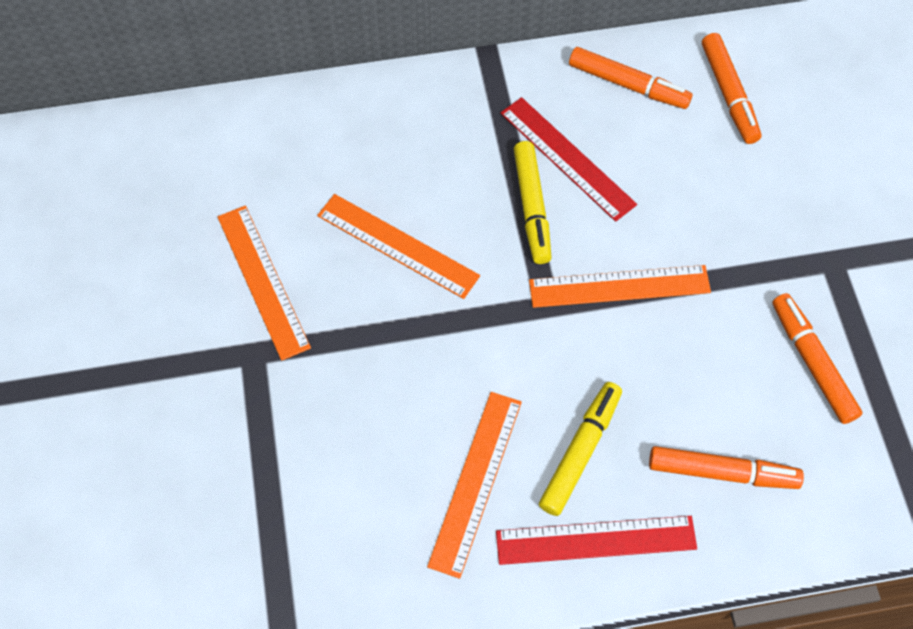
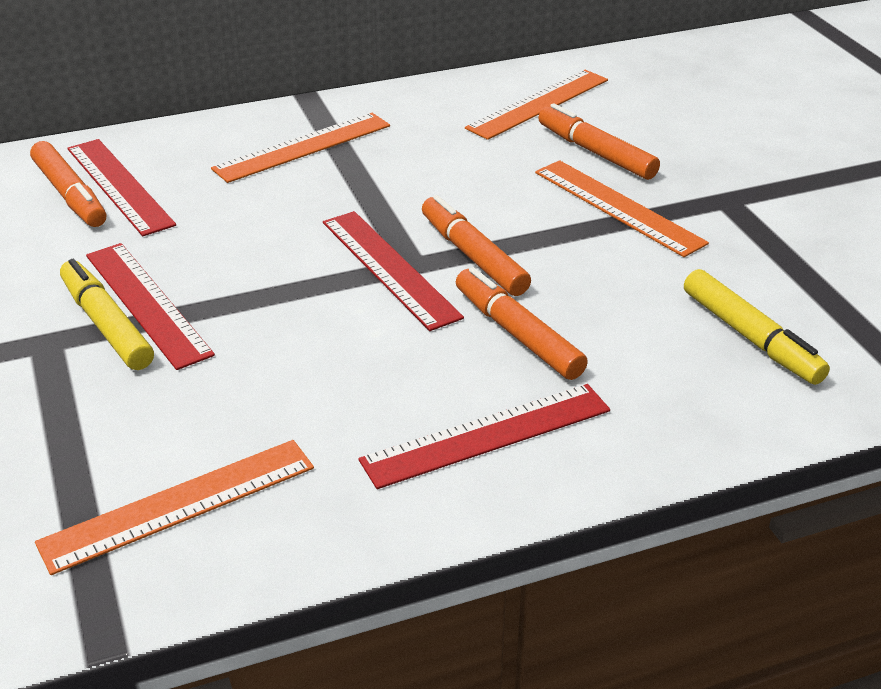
red ruler: [496,516,697,565] [500,97,637,222] = 2 -> [67,139,176,236] [86,243,215,370] [323,211,464,331] [358,384,610,489] = 4

